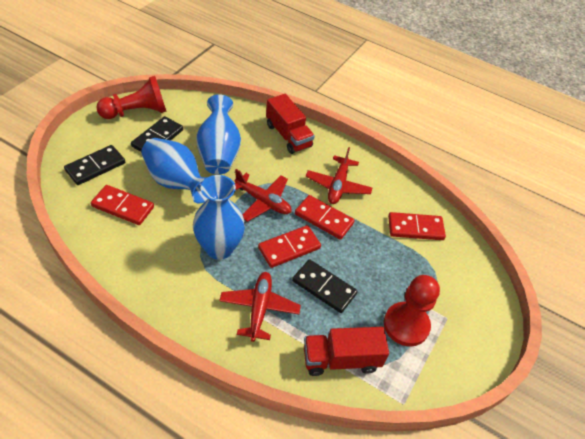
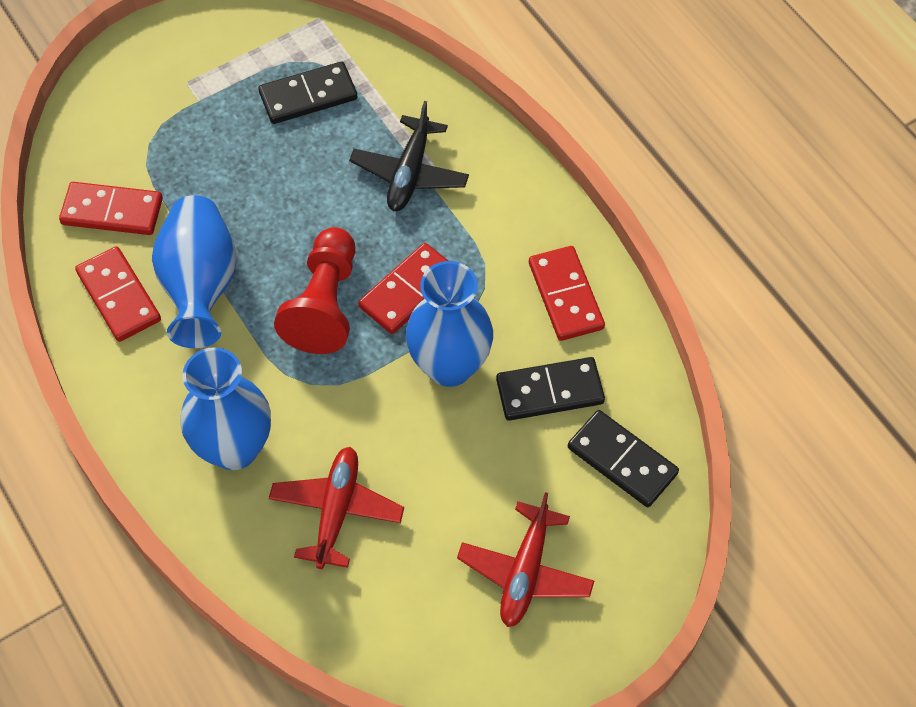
black plane: none = 0 -> [349,101,469,211] = 1
red pawn: [96,76,167,119] [384,275,440,347] = 2 -> [274,227,355,354] = 1
red plane: [219,272,301,342] [235,169,291,222] [306,147,372,204] = 3 -> [269,447,404,569] [457,492,594,627] = 2
red truck: [266,94,315,154] [304,327,389,376] = 2 -> none = 0

